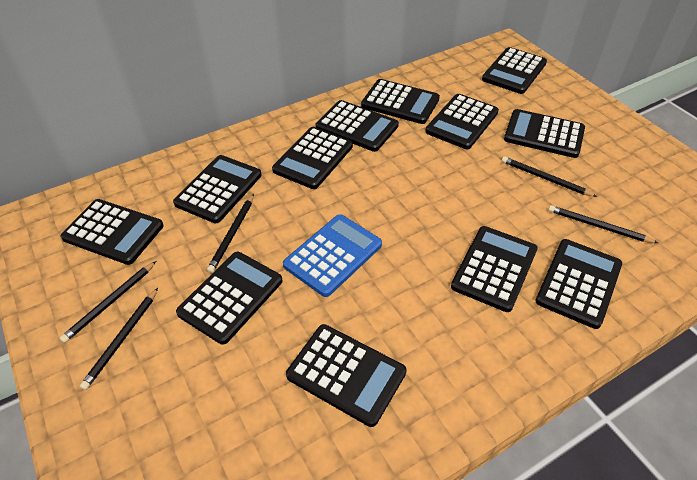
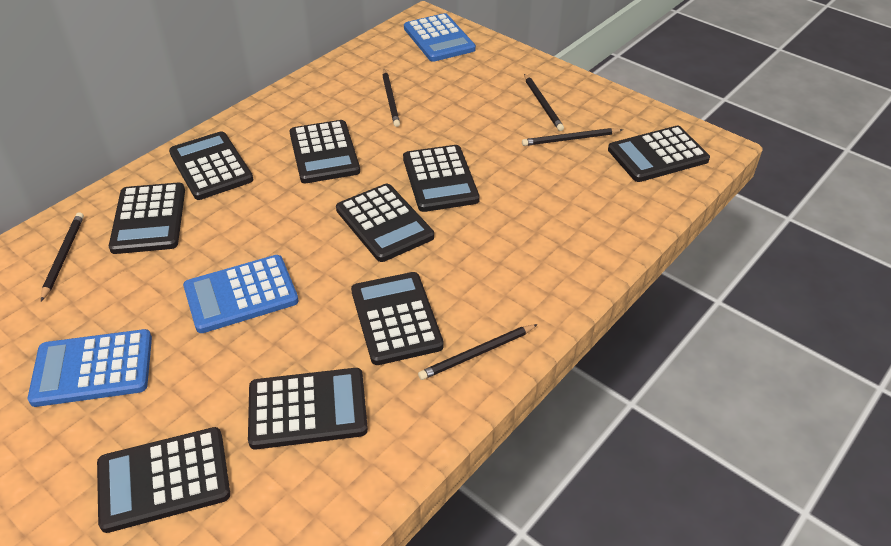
black calculator: [61,199,164,265] [173,155,262,223] [176,252,283,345] [272,127,353,189] [286,324,407,427] [316,100,399,152] [361,79,440,124] [425,94,499,149] [451,226,538,312] [482,47,547,94] [504,109,585,158] [535,239,622,329] = 12 -> [97,427,230,533] [109,183,185,254] [169,131,254,200] [248,368,368,449] [289,120,360,183] [336,184,434,262] [351,272,444,365] [403,145,480,212] [608,126,710,182] = 9
blue calculator: [283,214,382,297] = 1 -> [28,329,152,407] [183,255,299,333] [404,13,476,62] = 3

